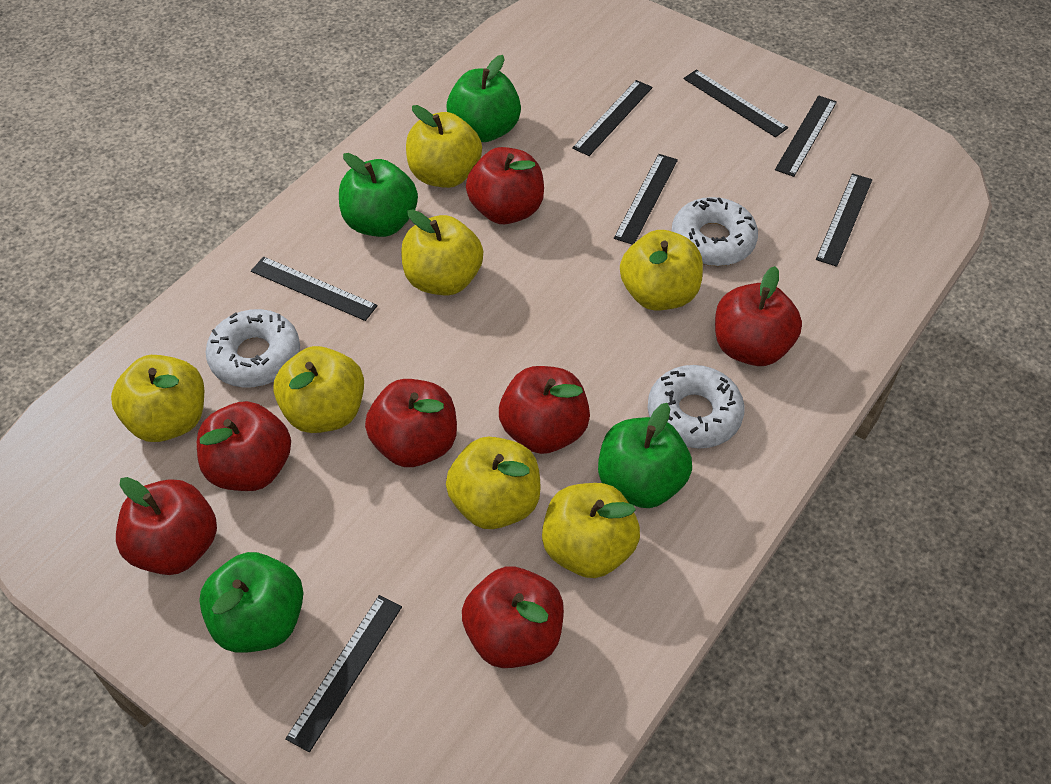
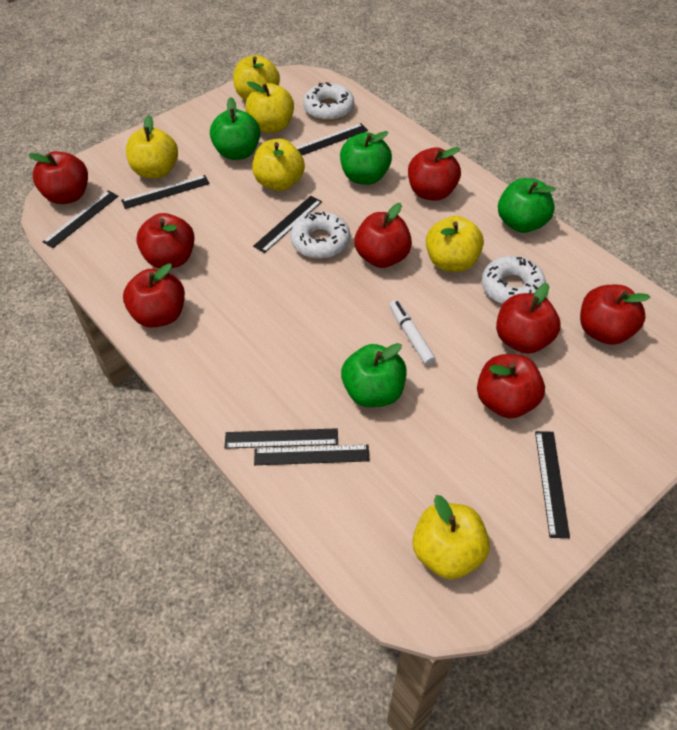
red apple: [116,477,217,575] [197,401,291,491] [365,379,457,467] [462,567,564,668] [466,147,544,224] [499,366,590,454] [715,266,802,366] = 7 -> [28,151,88,204] [123,263,185,328] [136,213,195,268] [354,203,412,268] [408,147,461,201] [477,354,545,418] [496,283,561,354] [580,285,650,345] = 8
white marker: none = 0 -> [390,300,436,366] = 1
yellow apple: [111,355,204,442] [273,346,364,433] [401,210,483,296] [406,105,482,188] [446,437,541,529] [542,483,640,578] [620,230,703,311] = 7 -> [126,115,178,179] [233,55,280,101] [245,81,294,133] [252,139,305,191] [412,495,490,579] [426,216,484,272] = 6

